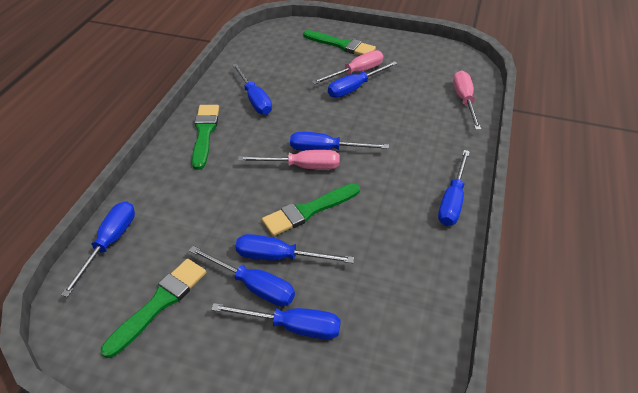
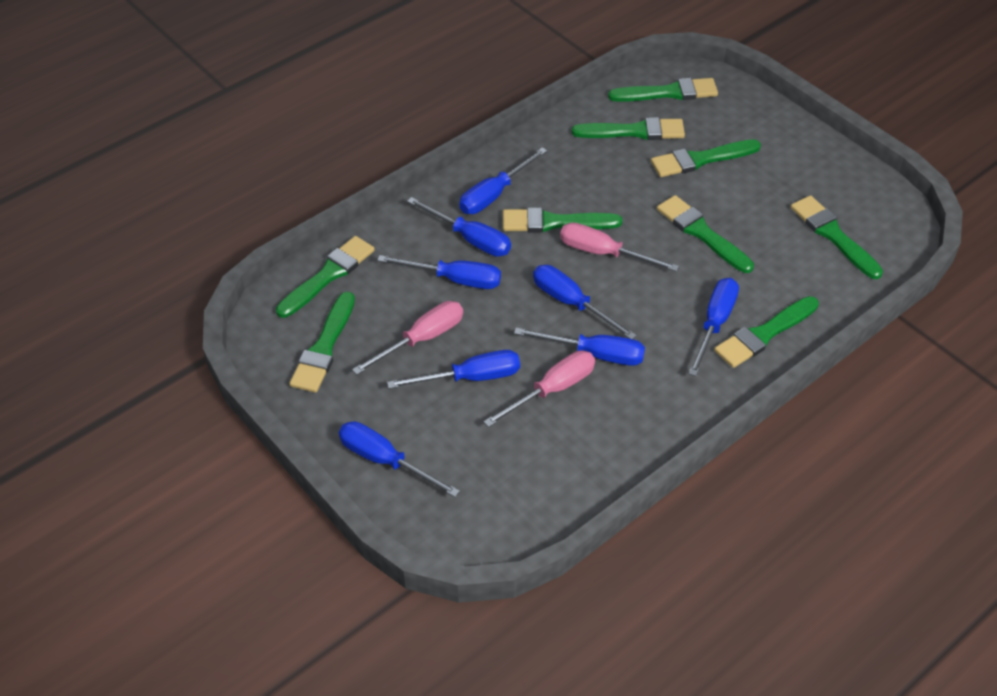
green brush: [101,259,206,358] [192,105,219,170] [262,183,360,236] [303,30,376,55] = 4 -> [276,236,375,318] [289,292,355,393] [503,207,622,232] [572,117,685,140] [608,78,718,102] [651,139,761,177] [657,195,754,273] [714,296,819,368] [791,195,883,279] = 9

